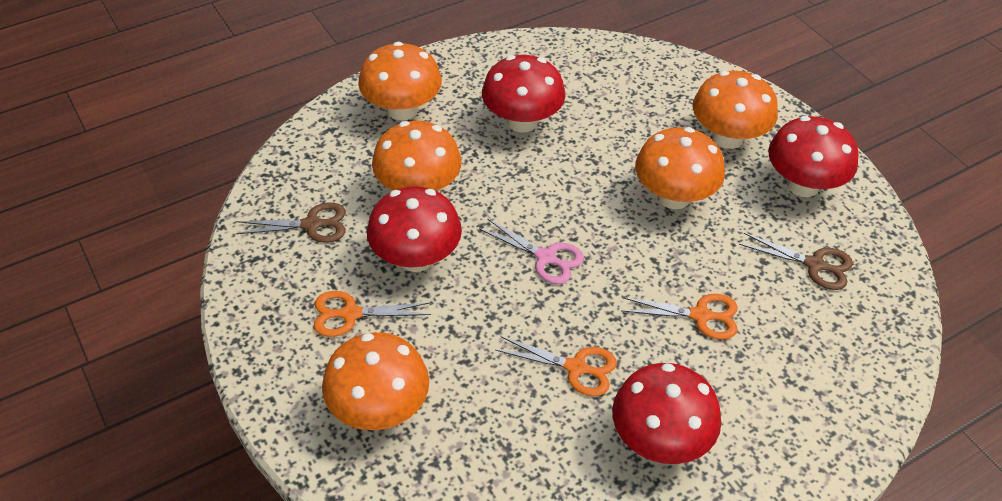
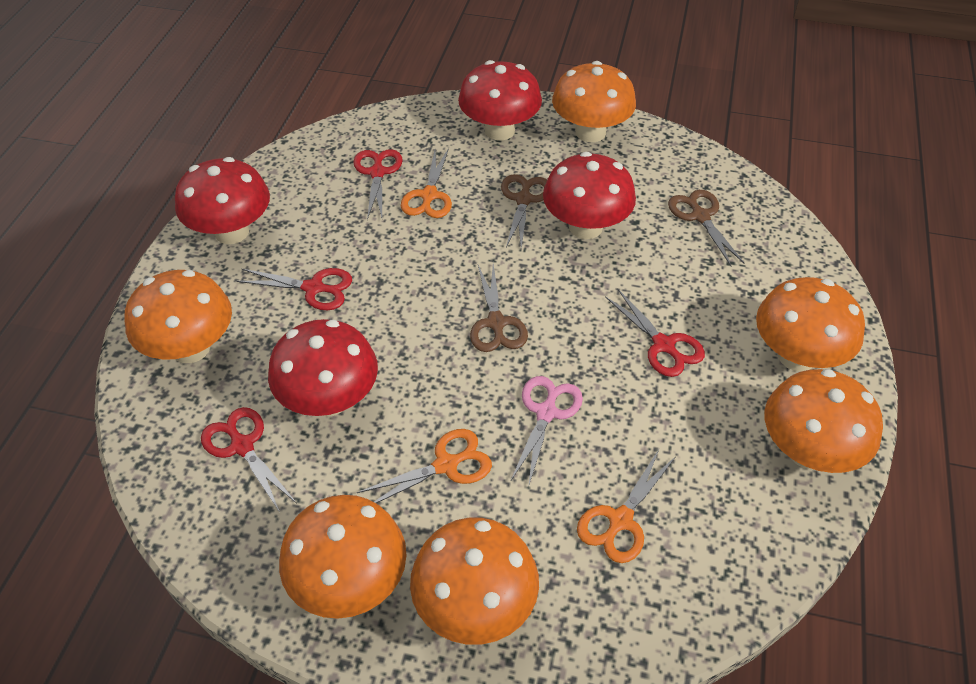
brown scissors: [236,202,346,243] [739,233,853,290] = 2 -> [470,264,528,352] [501,174,547,248] [668,190,745,266] = 3
orange mushroom: [322,332,429,430] [358,42,442,121] [372,121,462,191] [635,127,725,209] [693,71,778,149] = 5 -> [125,270,232,363] [279,495,407,619] [410,518,539,645] [552,61,636,142] [756,277,865,372] [765,369,883,473] = 6
red scissors: none = 0 -> [201,407,296,511] [236,268,352,310] [353,149,403,220] [605,289,705,377] = 4

